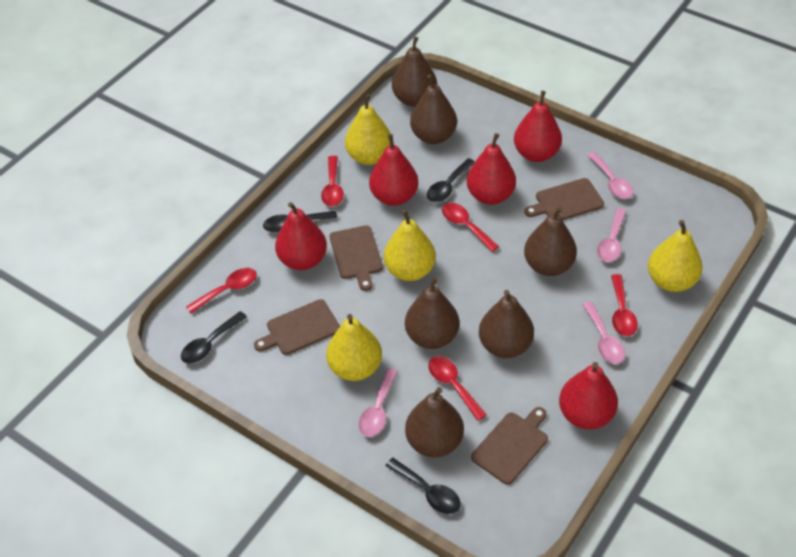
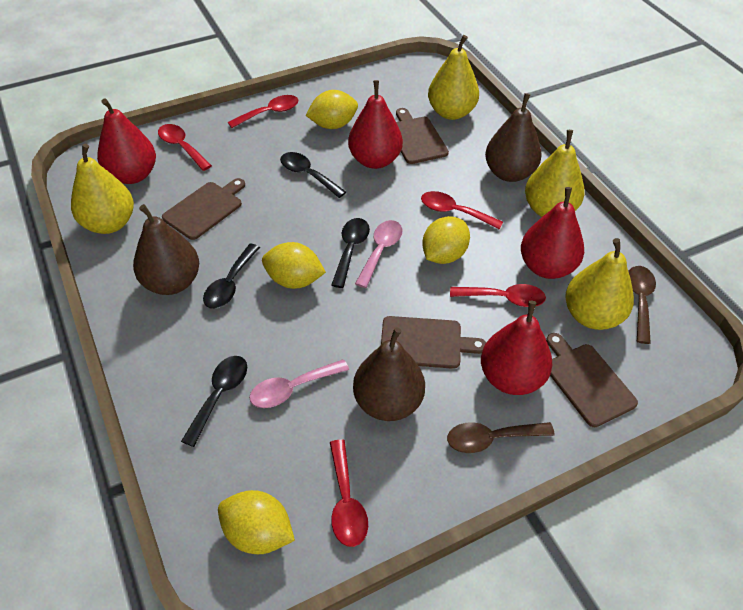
brown pear: [392,37,437,106] [405,276,460,349] [405,387,464,457] [410,75,457,144] [479,290,534,358] [524,206,577,276] = 6 -> [133,204,199,295] [353,327,425,421] [485,93,542,182] = 3
brown spoon: none = 0 -> [447,422,555,453] [628,266,656,344] = 2
pink spoon: [359,368,398,437] [582,301,625,364] [587,152,633,199] [597,208,626,262] = 4 -> [249,359,349,408] [355,220,402,288] = 2
red pear: [275,202,327,270] [369,134,418,206] [467,133,516,205] [514,90,562,162] [559,362,618,429] = 5 -> [97,99,156,184] [348,80,403,169] [481,301,552,395] [521,187,584,279] = 4
yellow lemon: none = 0 -> [218,490,295,554] [262,242,326,289] [305,90,358,129] [422,216,470,264] = 4

